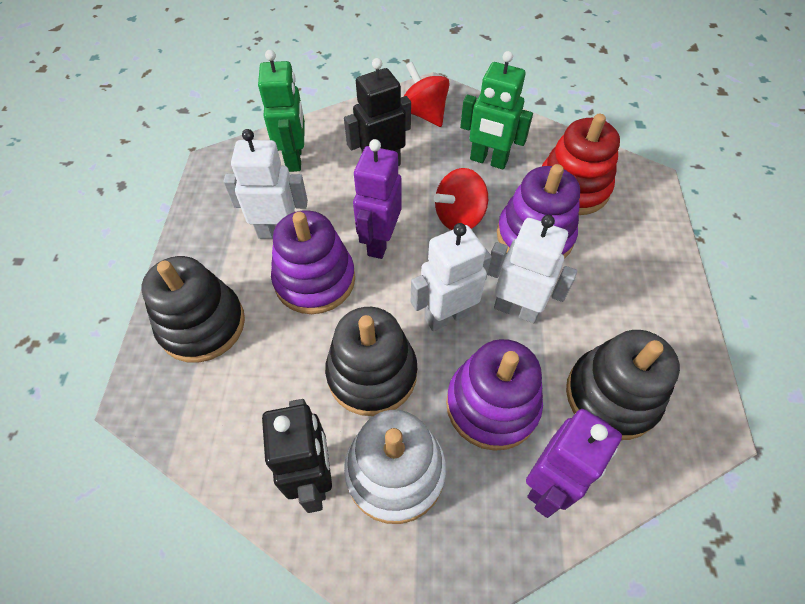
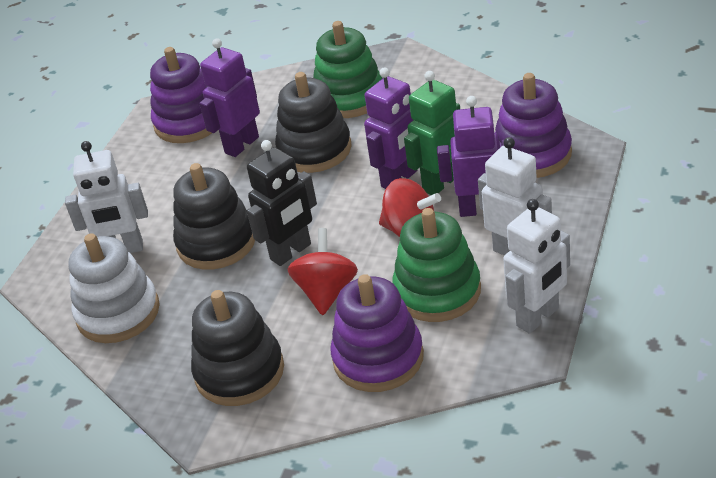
black robot: [262,399,332,513] [344,58,411,166] = 2 -> [247,140,317,266] = 1
green robot: [258,50,305,172] [460,51,533,169] = 2 -> [404,71,460,195] = 1
green stacking toy: none = 0 -> [313,21,383,118] [392,208,481,322] = 2
purple robot: [353,139,402,259] [526,409,622,518] = 2 -> [199,38,260,157] [364,67,417,189] [437,96,514,217] = 3
red stacking toy: [541,114,620,215] = 1 -> none = 0

